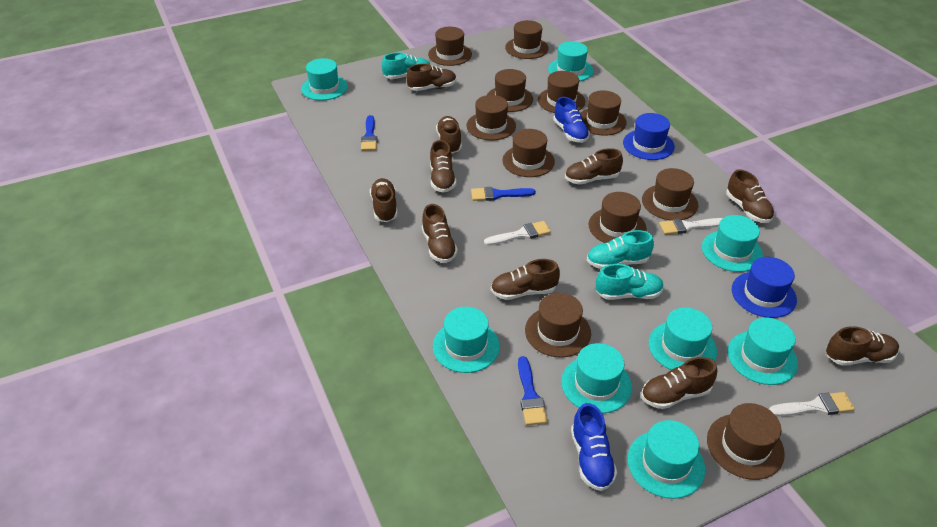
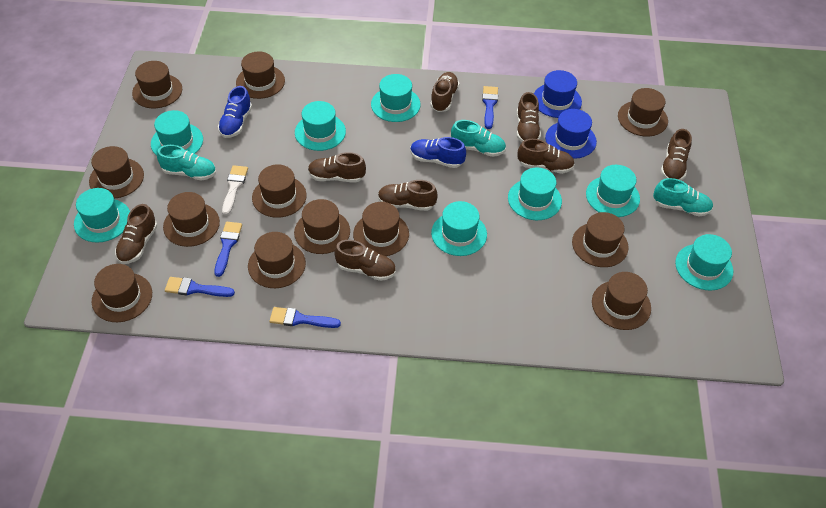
blue brush: [361,115,377,151] [471,187,536,201] [518,356,547,425] = 3 -> [165,277,235,297] [214,222,242,277] [269,307,341,328] [482,86,498,129] = 4
brown hat: [428,27,472,66] [467,95,516,140] [487,69,533,112] [502,129,555,177] [505,20,549,59] [525,293,591,358] [538,71,585,113] [580,90,627,136] [588,192,647,243] [642,168,698,220] [707,403,785,480] = 11 -> [89,146,144,198] [92,264,152,322] [132,61,182,108] [163,192,220,247] [236,52,285,99] [248,232,306,288] [252,164,307,218] [294,199,350,254] [353,202,409,256] [572,212,629,267] [592,272,651,330] [618,88,668,137] = 12
brown shoe: [370,178,398,222] [406,64,457,91] [422,204,458,263] [430,140,456,193] [436,116,462,154] [491,259,560,300] [565,148,623,185] [641,357,717,409] [726,169,774,223] [826,326,899,366] = 10 -> [115,204,157,264] [308,152,366,182] [334,240,396,281] [378,180,438,211] [430,72,459,112] [517,92,541,142] [517,139,575,174] [661,129,692,181] = 8
white brush: [484,221,551,246] [659,218,723,235] [769,392,855,417] = 3 -> [222,165,248,215] = 1

